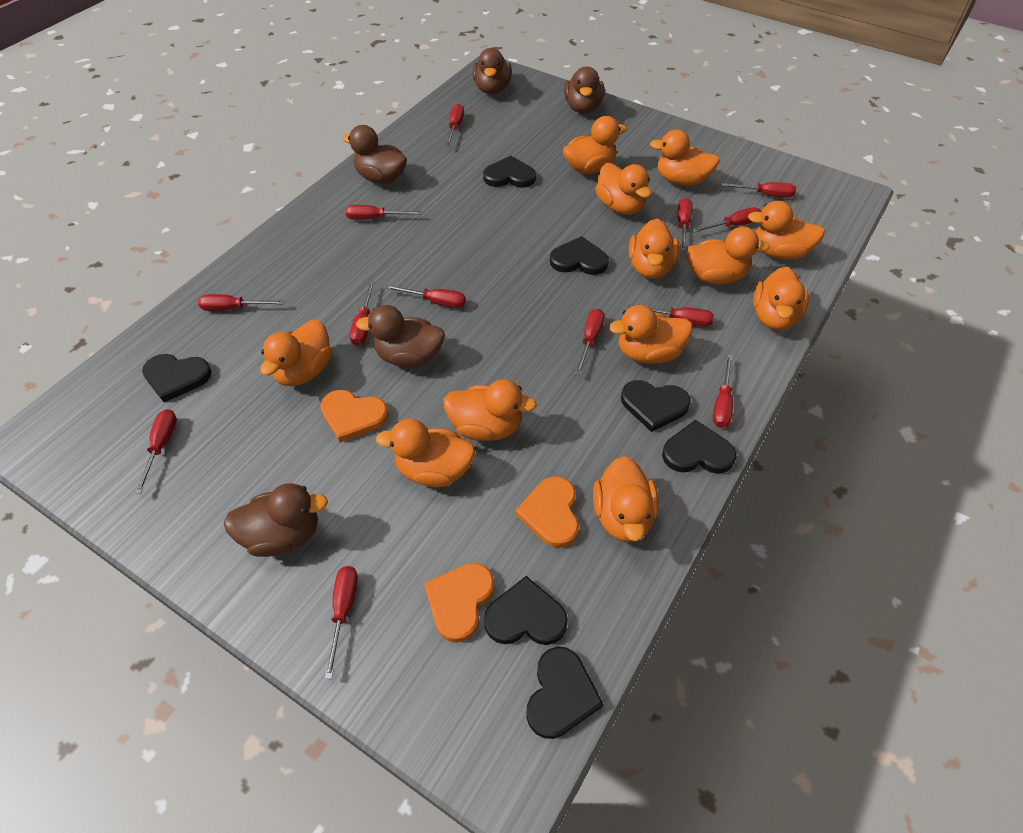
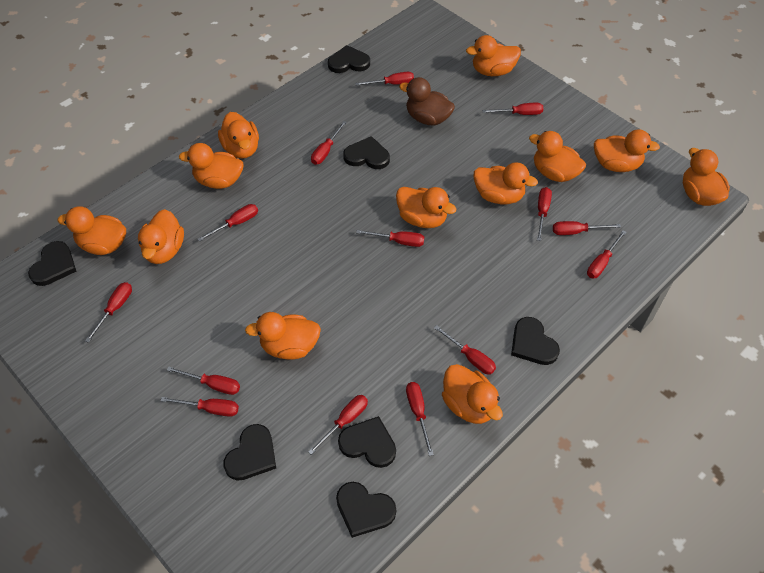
brown duck: [223,483,328,557] [342,125,407,184] [356,305,445,368] [472,48,512,94] [564,66,604,113] = 5 -> [399,77,455,126] = 1
orange heart: [320,390,389,443] [424,563,495,643] [515,476,579,548] = 3 -> none = 0
red screwdriver: [135,409,177,494] [198,294,284,311] [325,566,358,679] [345,205,422,220] [350,281,374,345] [385,285,466,308] [446,104,464,146] [575,309,605,375] [628,304,714,327] [678,198,693,251] [692,207,761,233] [713,355,733,428] [721,182,796,198] = 13 -> [85,282,132,343] [160,397,239,417] [167,366,240,395] [197,204,258,242] [308,395,368,455] [311,121,347,165] [355,72,414,86] [356,230,424,247] [406,382,434,456] [434,325,496,374] [482,103,543,115] [537,187,552,241] [553,221,621,235] [587,231,626,279] = 14

